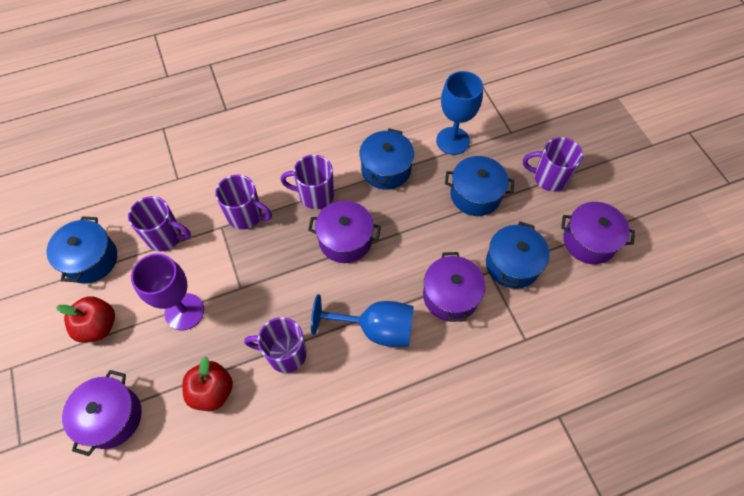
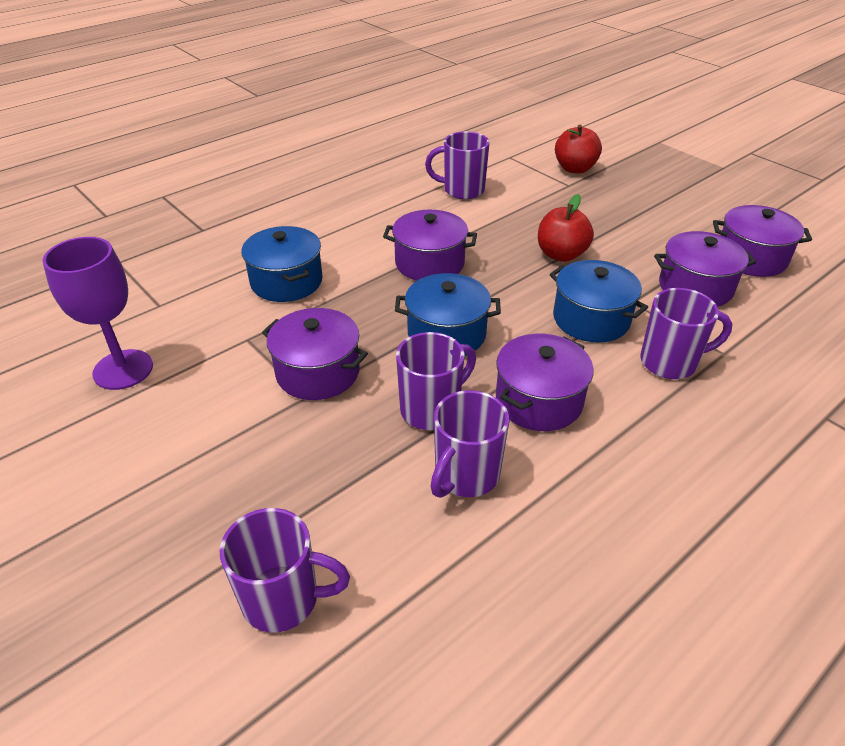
blue goblet: [311,294,414,347] [436,71,483,155] = 2 -> none = 0
blue pot: [47,216,117,284] [359,128,414,190] [445,156,514,216] [486,221,550,289] = 4 -> [242,226,323,302] [395,273,501,356] [550,260,648,343] = 3
purple pot: [62,370,142,456] [308,201,381,263] [423,252,485,322] [561,202,635,264] = 4 -> [262,308,368,400] [383,210,477,281] [496,334,594,431] [654,231,756,307] [713,205,812,277] = 5

